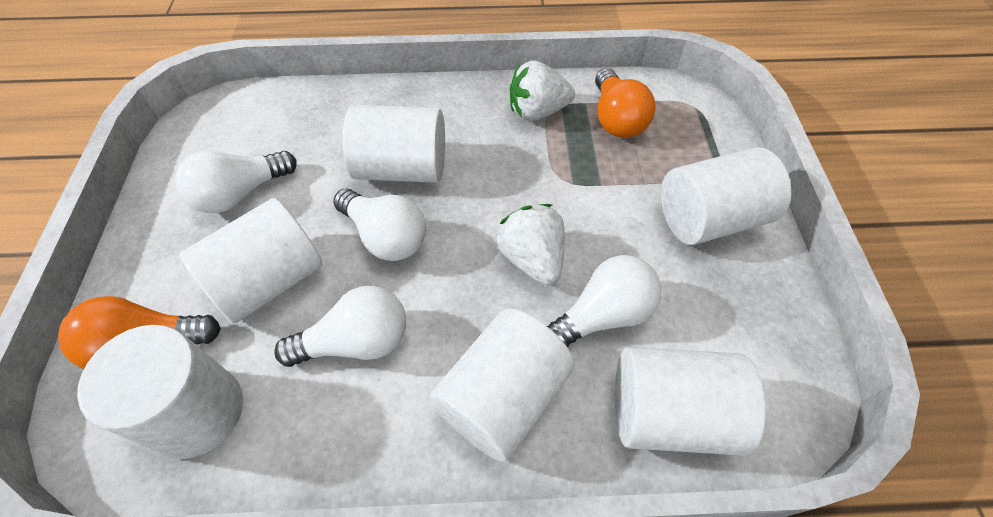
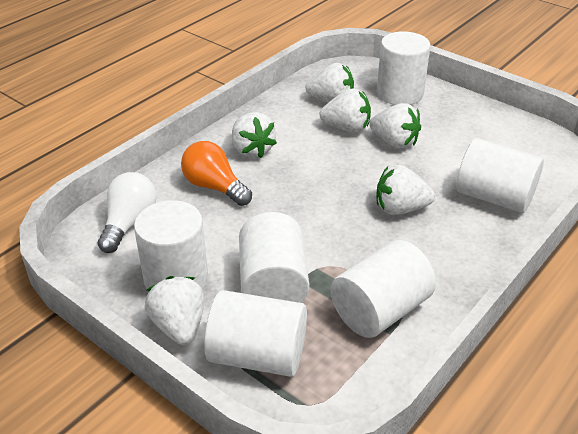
orange light bulb: [58,296,221,369] [595,68,655,138] = 2 -> [181,141,252,206] = 1
white light bulb: [175,150,297,213] [274,286,406,367] [333,188,426,261] [547,255,661,347] = 4 -> [98,172,157,253] = 1
white strawberry: [496,204,565,285] [510,60,575,121] = 2 -> [145,276,204,345] [232,112,277,158] [305,63,354,102] [319,88,371,133] [369,103,421,149] [376,165,435,215] = 6

